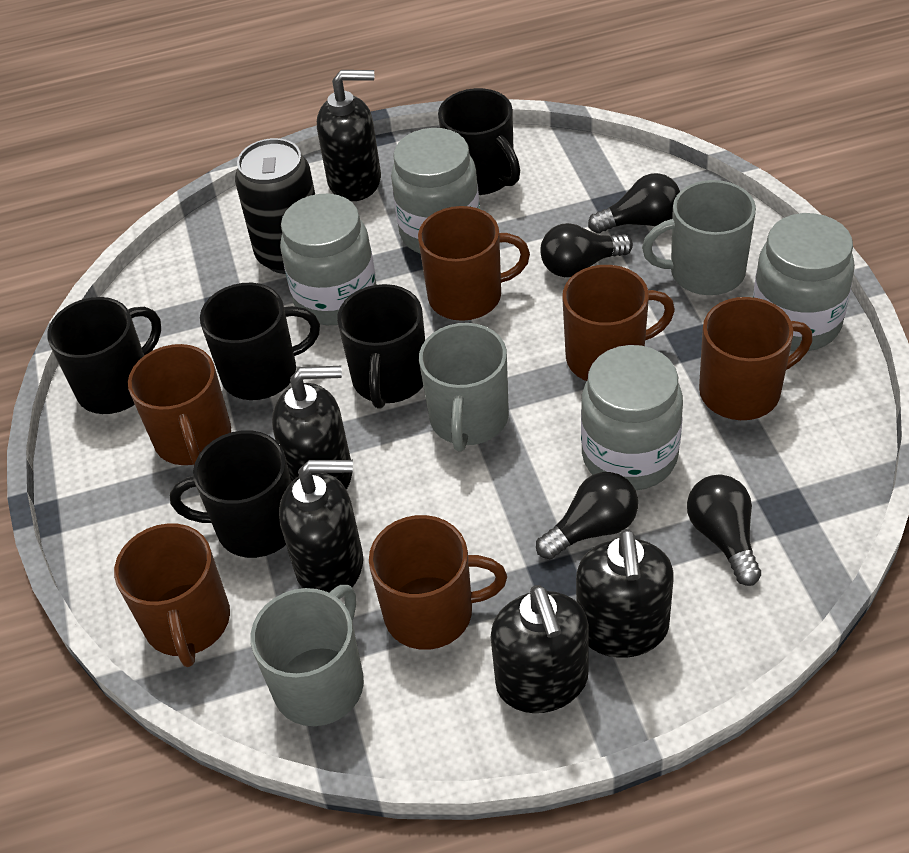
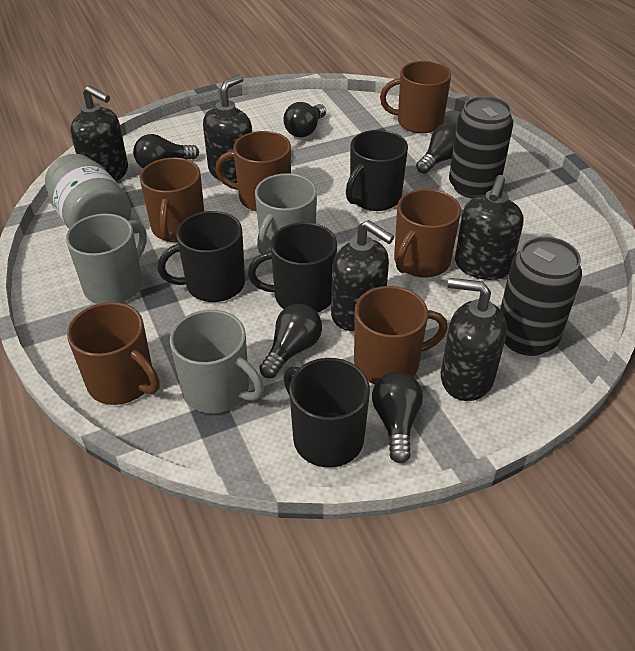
black can: [235,138,315,274] = 1 -> [449,96,514,199] [500,237,582,356] = 2
black light bulb: [536,472,638,559] [540,223,633,277] [588,173,680,234] [687,475,761,586] = 4 -> [133,134,199,169] [259,304,322,378] [284,102,326,137] [372,371,423,463] [416,123,457,174] = 5
black mug: [47,297,161,414] [170,430,291,558] [200,283,320,400] [337,284,425,409] [438,88,520,195] = 5 -> [157,211,245,302] [248,222,337,313] [283,358,370,468] [346,130,408,211] = 4
grey jar: [280,194,377,325] [391,128,480,253] [581,345,683,490] [753,213,855,351] = 4 -> [45,154,131,229] = 1

